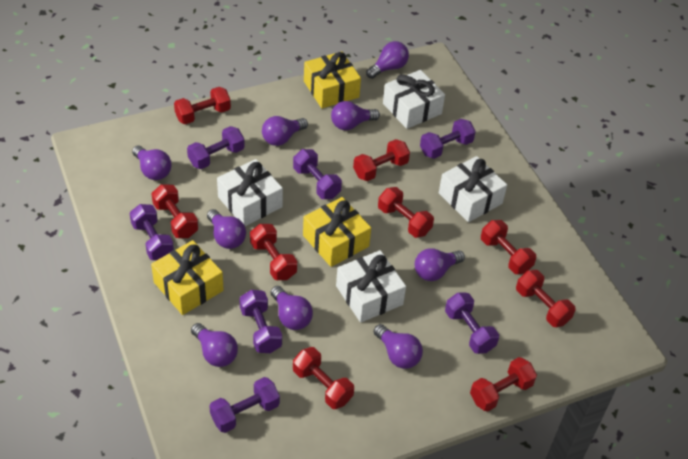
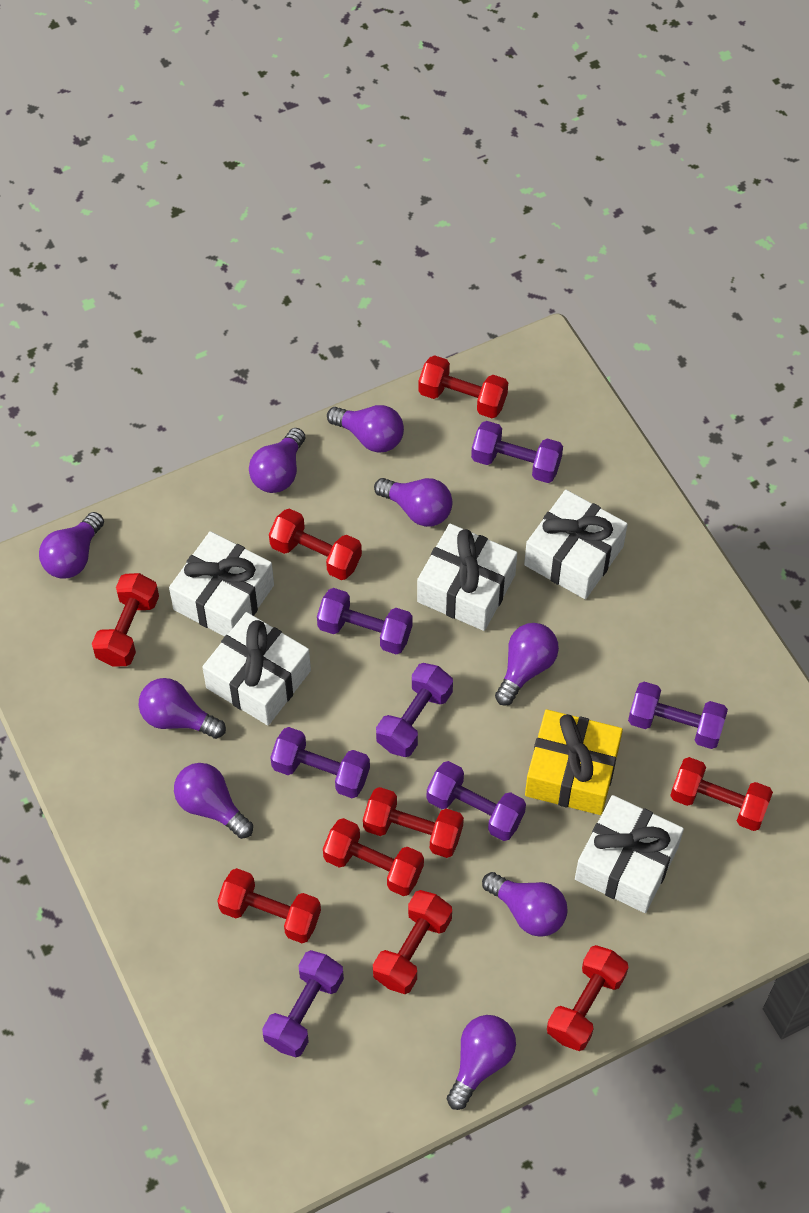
white gift: [217,159,283,226] [336,250,406,323] [383,70,445,129] [439,156,507,222] = 4 -> [169,531,274,637] [202,612,311,725] [417,524,517,631] [524,490,628,599] [575,795,684,913] = 5
yellow gift: [151,240,224,315] [303,197,371,267] [304,51,361,108] = 3 -> [525,709,623,815] = 1

